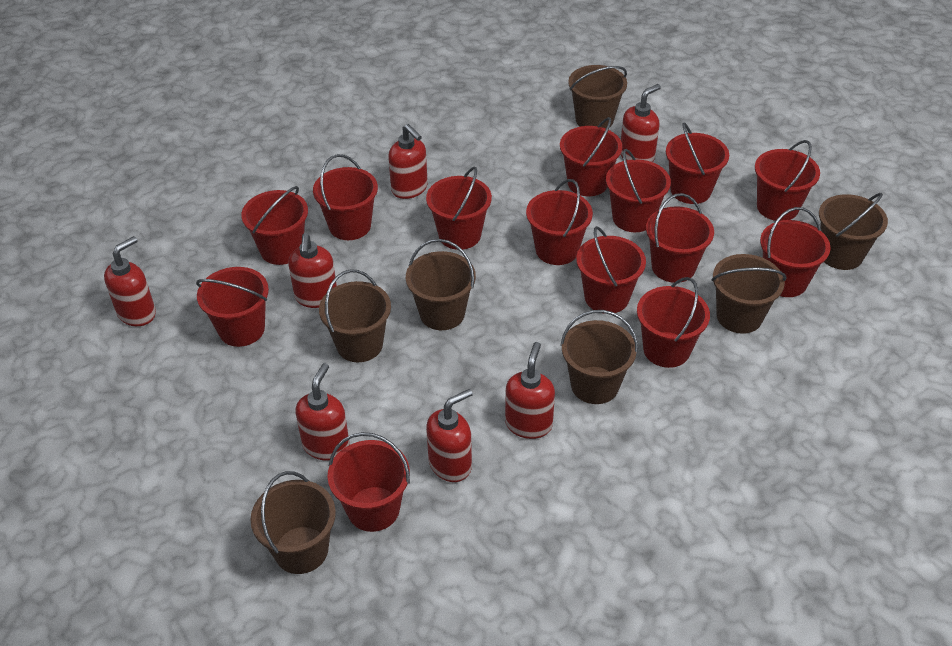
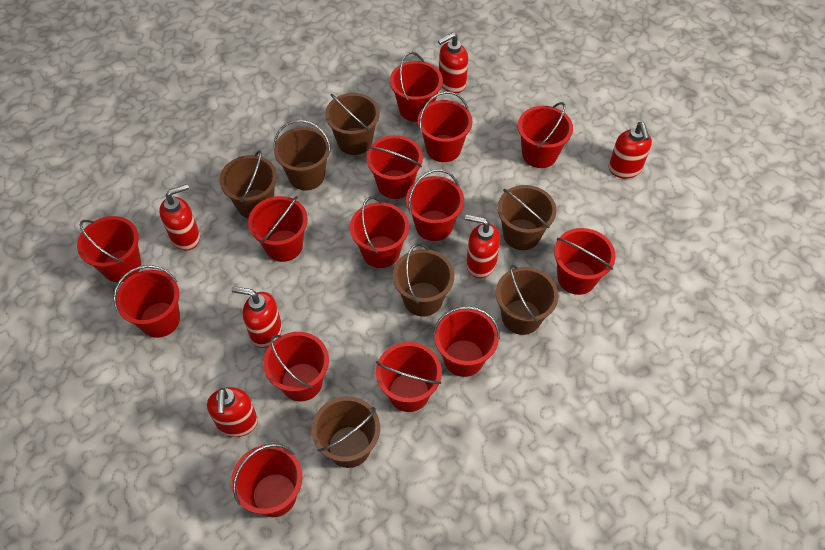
red soap dispenser: [104,236,156,326] [288,233,337,308] [296,363,350,460] [388,124,428,199] [426,389,473,482] [505,342,555,439] [621,84,661,162] = 7 -> [159,184,200,251] [207,387,258,437] [231,286,282,348] [438,33,468,93] [465,215,500,278] [609,122,652,179] = 6

